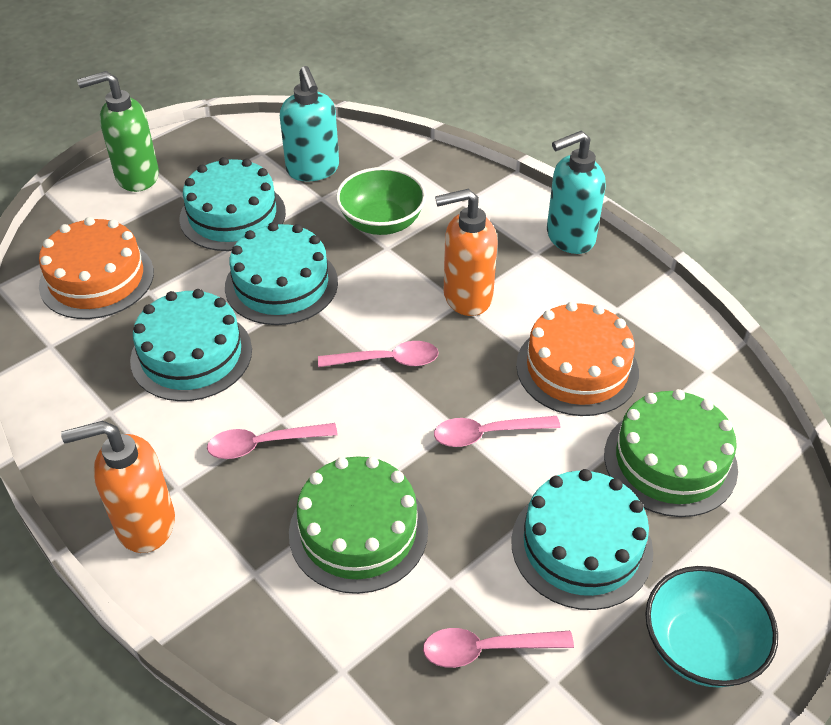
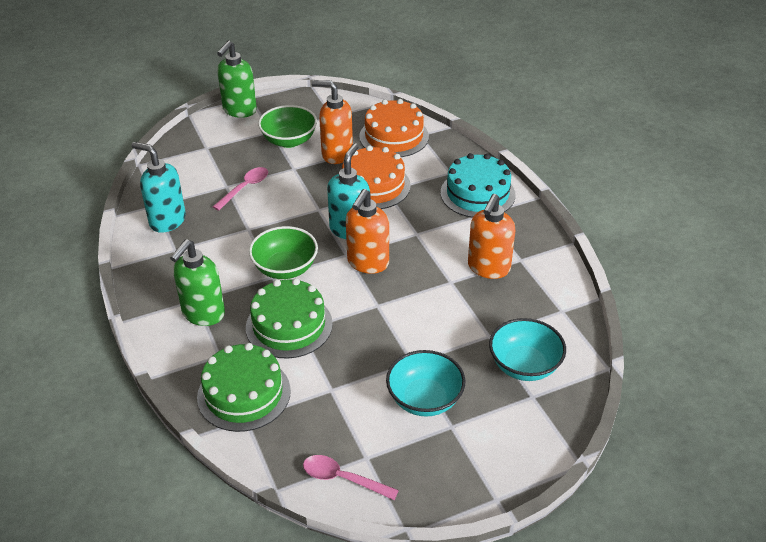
green bowl: [336,167,426,235] = 1 -> [249,226,318,279] [258,105,317,148] = 2
green soap dispenser: [77,71,159,192] = 1 -> [170,239,225,326] [217,41,257,118] = 2
orange soap dispenser: [61,421,175,553] [435,189,498,316] = 2 -> [312,80,353,164] [346,189,389,274] [468,194,516,279] = 3
pink spoon: [207,423,337,459] [318,341,439,367] [423,628,574,668] [434,416,560,447] = 4 -> [213,167,268,211] [303,455,399,500] = 2
turquoise bowl: [645,566,778,688] = 1 -> [386,350,465,417] [489,318,566,381] = 2
turquoise cake: [130,289,252,401] [179,157,286,251] [225,222,338,325] [511,469,653,610] = 4 -> [441,153,516,218] = 1

